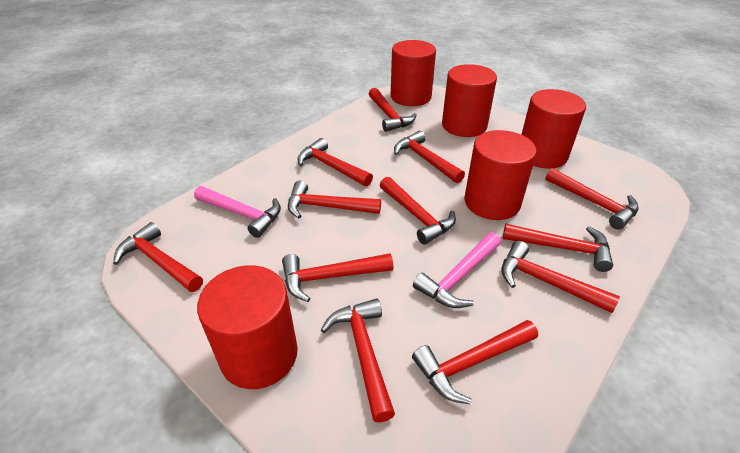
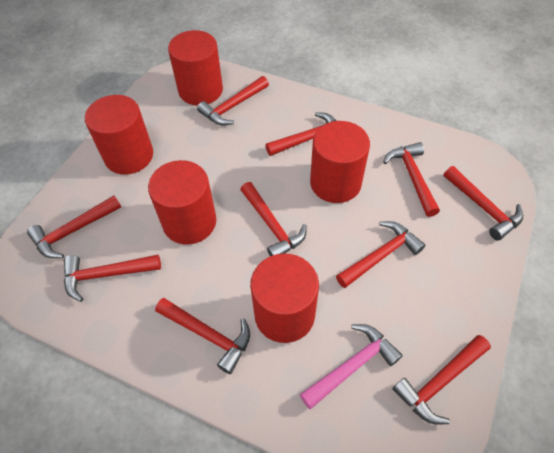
pink hammer: [194,186,281,238] [413,232,501,308] = 2 -> [300,324,403,409] = 1
red hammer: [113,222,203,292] [282,253,393,302] [288,181,381,219] [297,138,373,186] [321,299,395,423] [369,88,417,132] [380,177,456,245] [394,131,465,183] [412,320,538,404] [501,241,620,313] [503,224,613,272] [545,168,639,229] = 12 -> [27,195,121,258] [64,255,161,302] [155,298,250,374] [197,76,269,126] [240,182,307,256] [265,112,337,156] [336,221,425,288] [383,142,440,217] [392,335,491,425] [444,166,523,241] = 10

